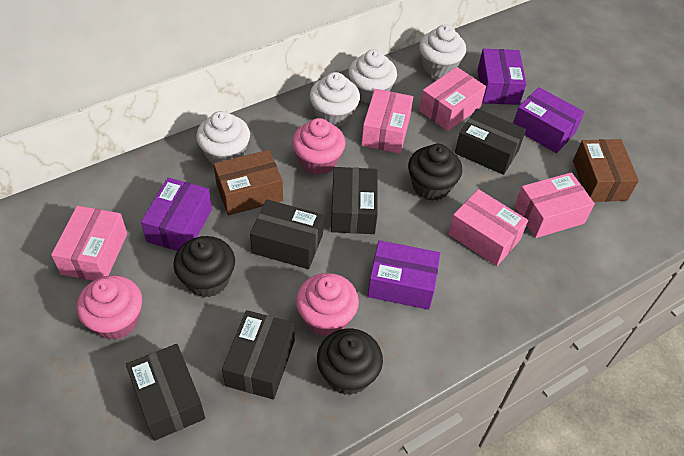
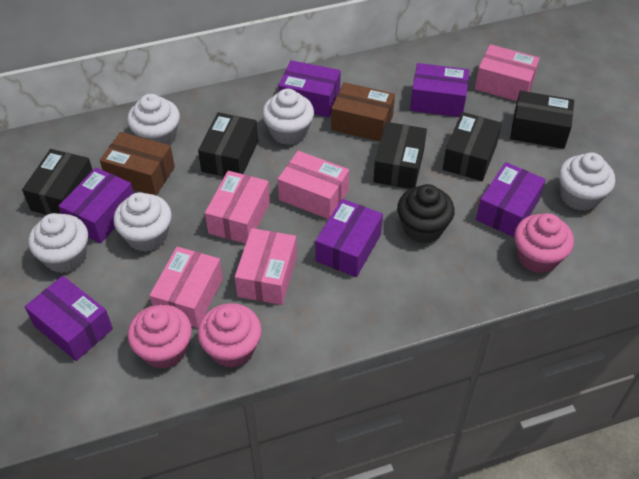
black cupcake: [174,236,235,298] [317,329,383,395] [408,144,462,201] = 3 -> [397,184,455,243] = 1
purple box: [141,178,212,251] [368,240,440,310] [478,49,526,105] [513,87,584,153] = 4 -> [25,276,113,361] [59,167,134,243] [278,60,341,117] [316,199,383,277] [410,63,469,117] [476,162,546,238] = 6
white cupcake: [196,111,250,165] [310,72,360,127] [348,49,397,104] [419,24,466,78] = 4 -> [28,213,88,273] [113,192,172,252] [127,94,180,145] [262,88,314,145] [559,152,615,211] = 5

